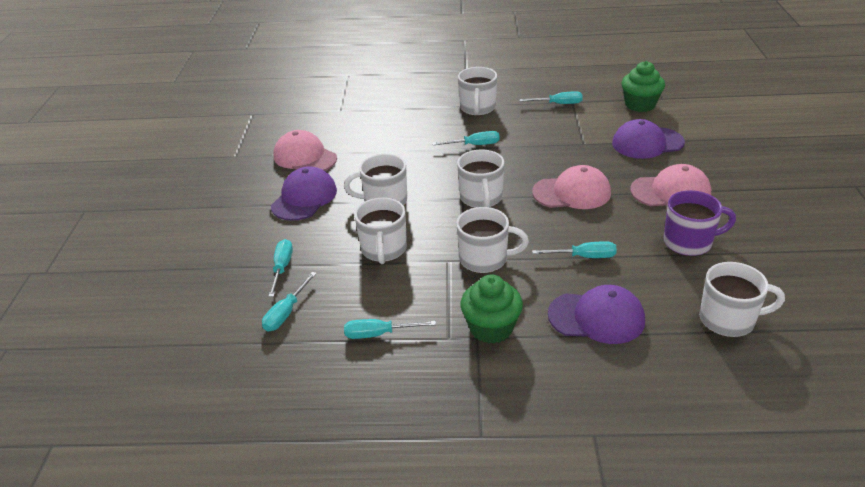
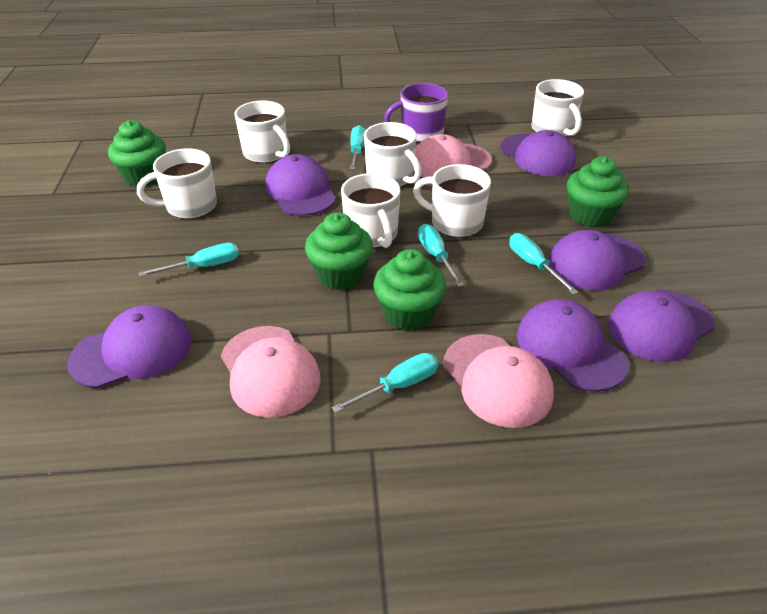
green cupcake: [460,274,523,344] [622,61,665,112] = 2 -> [108,120,166,187] [305,212,373,290] [373,249,446,331] [567,156,629,228] = 4
purple cap: [271,166,337,221] [548,285,645,344] [612,119,685,159] = 3 -> [67,305,191,389] [265,154,336,216] [500,130,576,176] [517,299,629,392] [548,230,646,291] [608,290,715,362] = 6
turquoise screwdriver: [262,272,317,332] [268,239,293,297] [344,319,436,339] [433,131,500,145] [520,91,583,104] [532,241,617,258] = 6 -> [138,243,239,277] [332,353,438,413] [350,125,366,169] [418,224,464,287] [509,233,578,295] = 5

